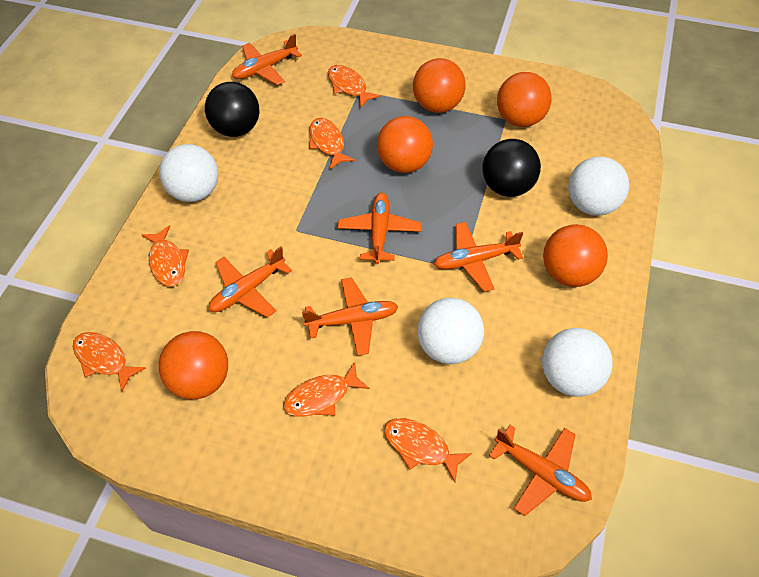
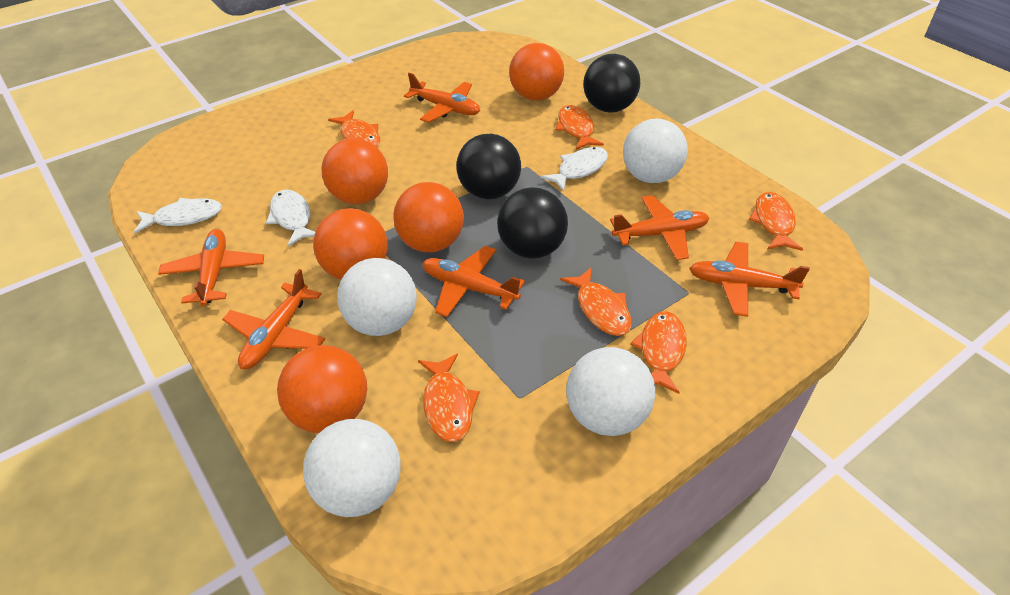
black ball: [205,82,259,137] [482,139,541,197] = 2 -> [456,134,521,199] [497,187,568,259] [583,54,640,112] = 3
white fish: none = 0 -> [134,198,222,233] [266,190,315,246] [540,147,608,192] = 3

